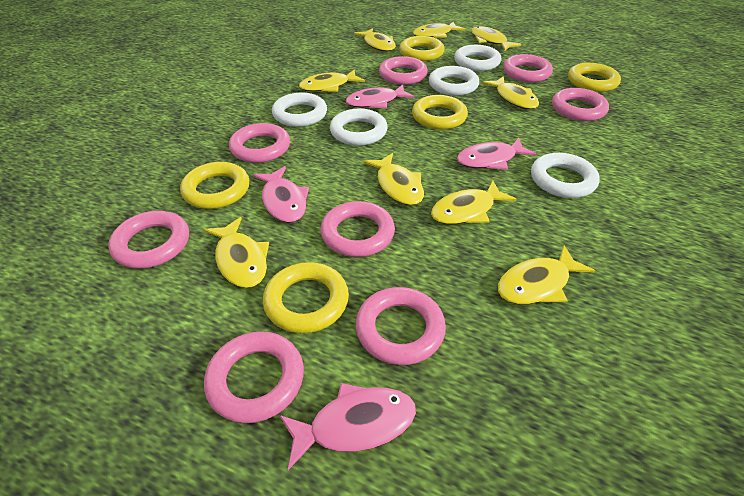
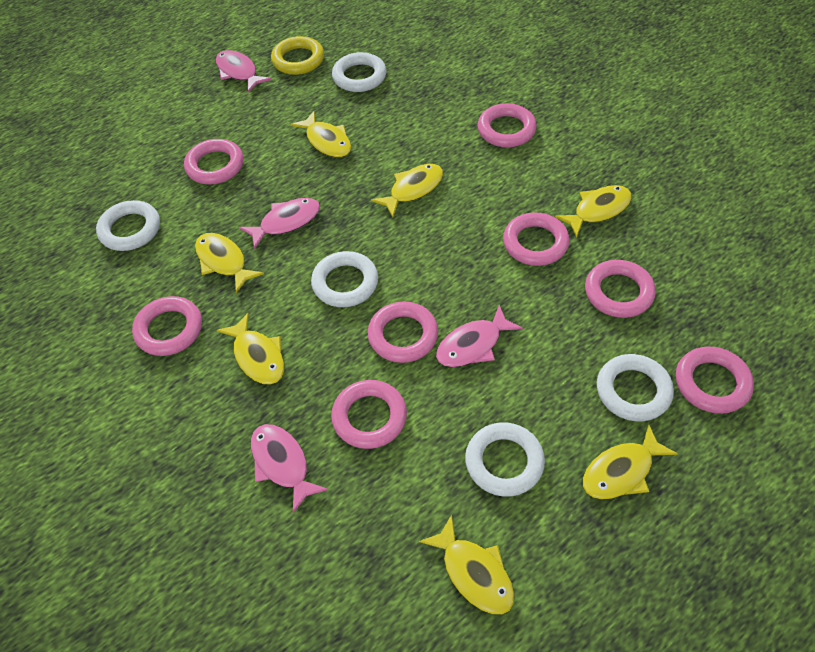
yellow fish: [204,217,269,288] [299,70,365,92] [354,28,396,52] [363,153,424,206] [413,22,466,38] [431,180,516,225] [471,26,521,51] [482,76,539,110] [498,245,595,304] = 9 -> [195,233,264,293] [217,313,284,385] [290,111,351,158] [371,164,443,217] [419,514,515,615] [555,185,632,238] [583,424,678,499] = 7
yellow ring: [180,162,249,209] [263,262,349,333] [399,36,445,61] [412,95,468,130] [568,63,621,92] = 5 -> [271,36,324,75] = 1

